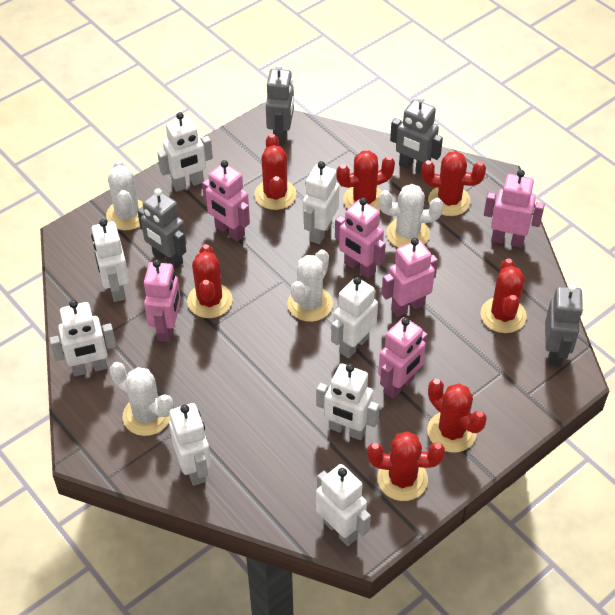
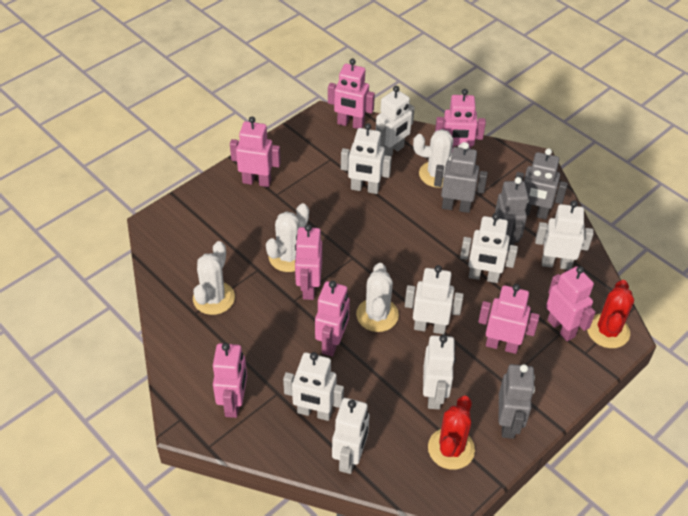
pink robot: [144,259,181,342] [202,160,250,242] [335,198,386,279] [378,317,428,399] [382,238,438,317] [484,170,545,248] = 6 -> [213,343,247,418] [230,117,281,187] [295,224,322,300] [315,281,350,356] [328,59,375,129] [435,89,486,150] [478,284,540,354] [546,266,595,341] = 8
red cactus: [187,244,233,318] [254,134,297,210] [337,151,395,211] [367,431,445,501] [421,151,486,216] [427,379,487,453] [480,258,527,333] = 7 -> [428,396,475,470] [587,280,634,348] = 2

